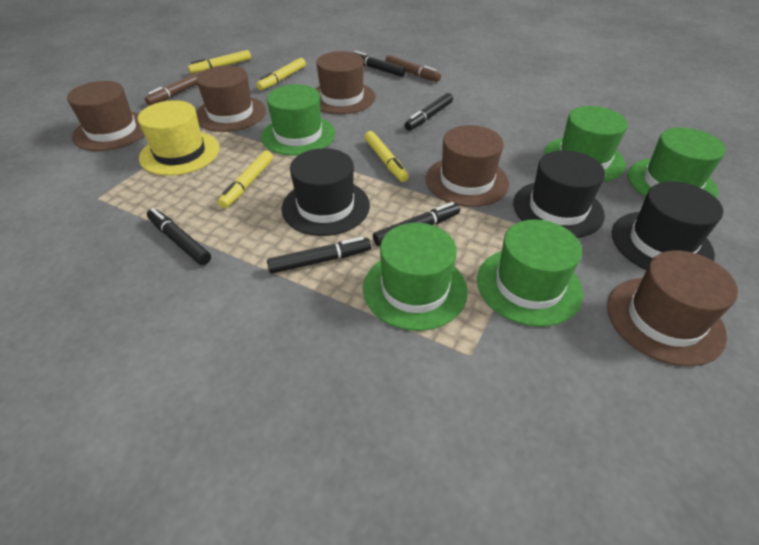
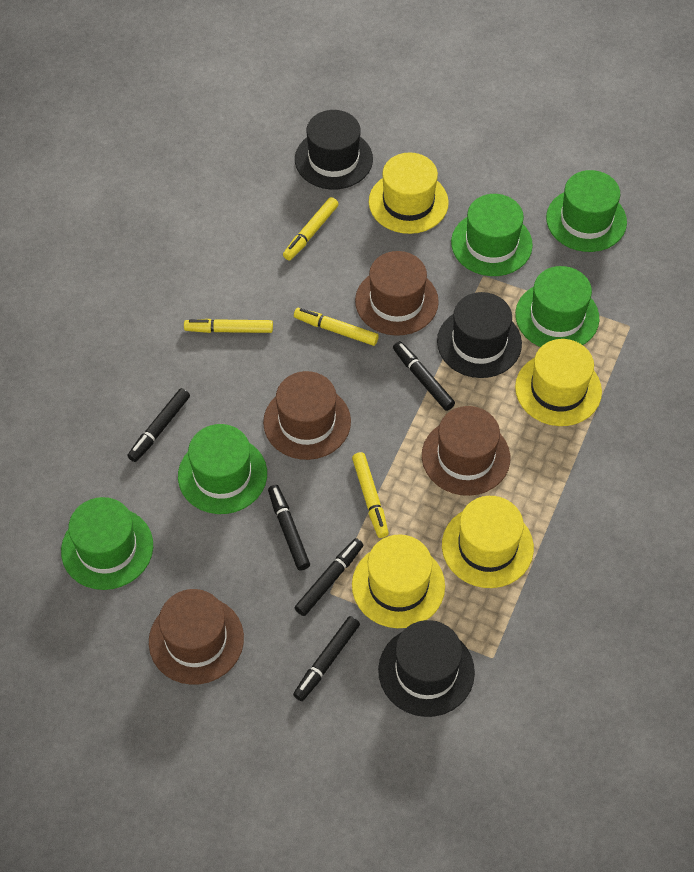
brown hat: [67,81,145,151] [196,65,266,132] [315,51,375,114] [426,125,509,207] [607,250,738,366] = 5 -> [149,589,244,685] [263,371,351,460] [355,251,439,336] [422,406,510,496] = 4
brown marker: [145,71,202,105] [385,55,441,82] = 2 -> none = 0
yellow hat: [138,100,220,176] = 1 -> [352,534,445,628] [369,152,449,234] [442,496,534,588] [515,339,602,426] = 4

